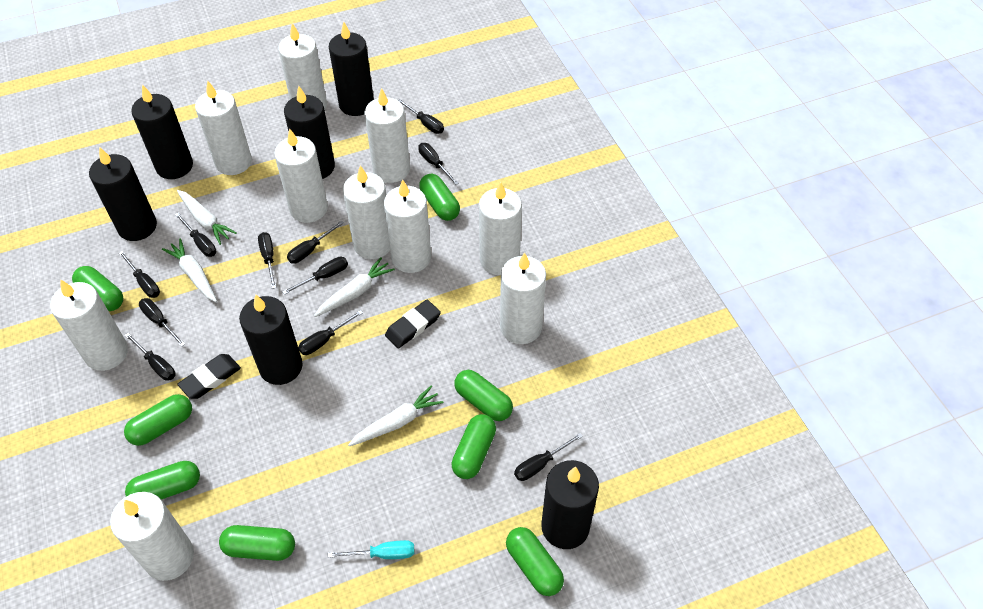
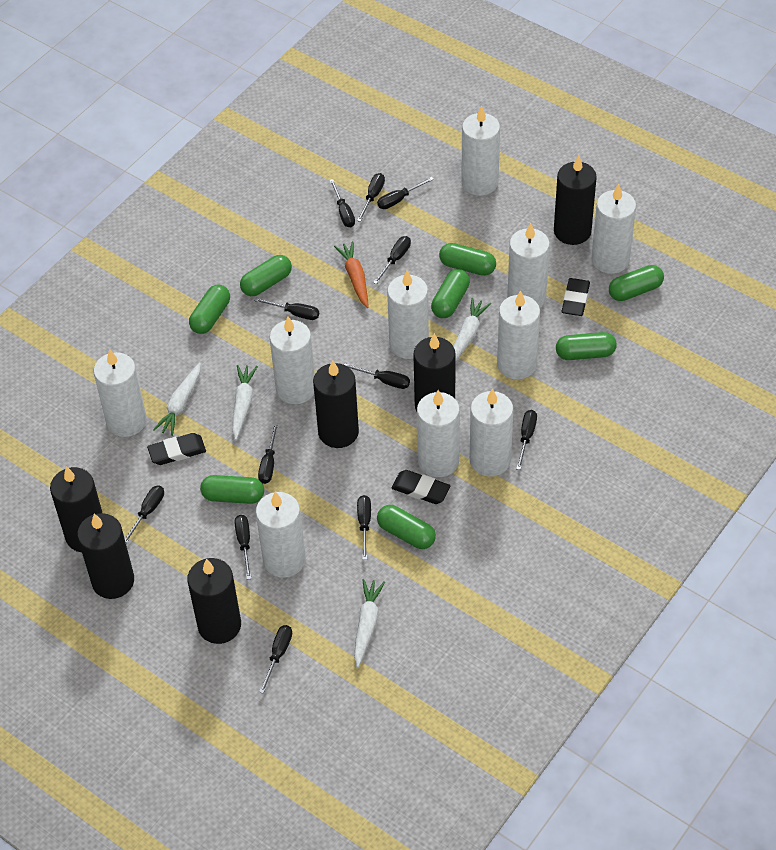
black eraser: [177,354,241,399] [385,300,441,349] = 2 -> [147,433,206,465] [392,470,450,504] [561,278,590,316] = 3
black screwdriver: [119,251,160,298] [125,333,176,381] [139,298,185,347] [175,213,216,257] [258,232,276,289] [282,257,348,295] [287,220,344,263] [298,310,363,355] [398,99,444,134] [418,143,459,185] [514,433,583,481] = 11 -> [125,485,164,543] [235,515,251,580] [254,298,319,320] [258,423,278,484] [259,625,292,694] [330,179,355,227] [344,363,410,389] [357,173,385,222] [357,495,371,560] [373,236,411,284] [377,177,434,209] [516,410,537,470] = 12
orange carrot: none = 0 -> [334,241,369,308] = 1
turquoise screwdriver: [328,540,414,559] = 1 -> none = 0

